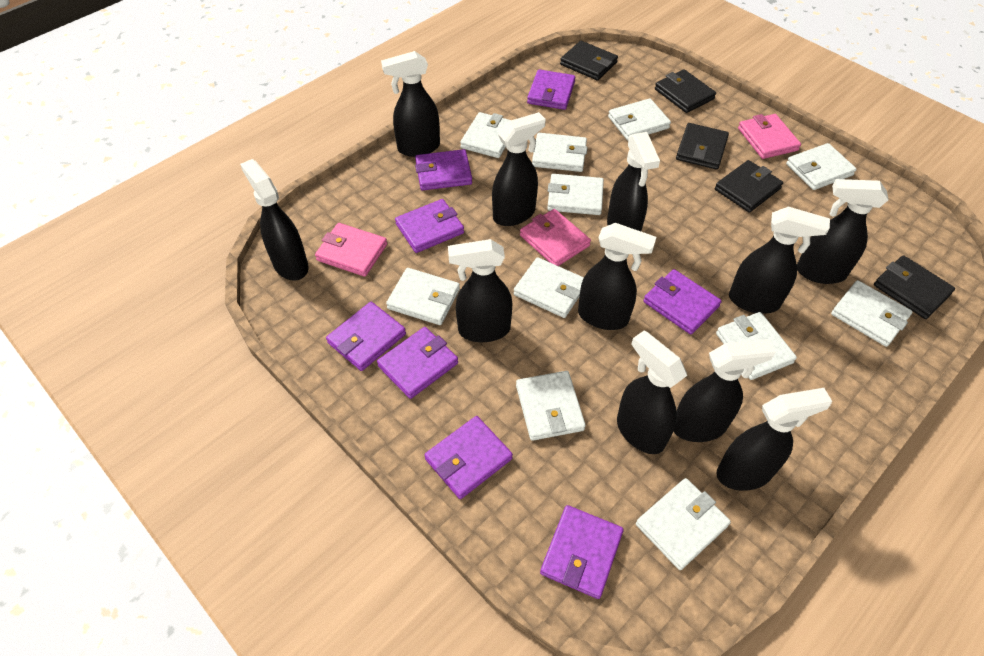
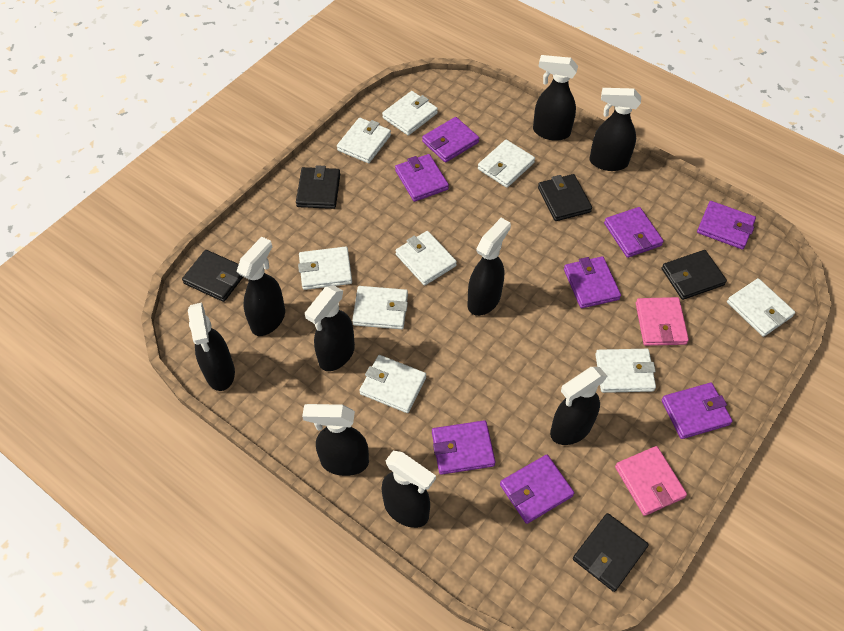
black spray bottle: [240,159,309,281] [381,51,440,157] [448,239,512,342] [492,112,546,226] [578,223,656,330] [607,132,660,231] [617,330,687,454] [674,339,776,442] [716,388,832,491] [729,207,830,314] [797,179,888,284] = 11 -> [188,303,235,391] [236,237,285,336] [302,404,369,476] [305,285,355,371] [381,451,436,528] [467,218,511,316] [533,55,578,141] [550,367,607,445] [589,88,641,171] = 9
pink wallet: [315,223,387,277] [520,209,591,266] [738,114,801,159] = 3 -> [615,446,687,516] [636,297,689,346] = 2
white wallet: [386,268,460,325] [460,112,511,158] [514,257,584,318] [516,371,586,441] [532,133,587,172] [547,174,604,215] [608,98,671,140] [636,478,731,570] [716,312,797,380] [786,143,857,190] [831,280,913,347] = 11 -> [298,246,352,290] [337,118,391,163] [352,286,408,329] [359,355,426,413] [382,91,438,136] [395,231,457,286] [478,140,535,188] [595,349,656,393] [727,278,795,337] = 9

